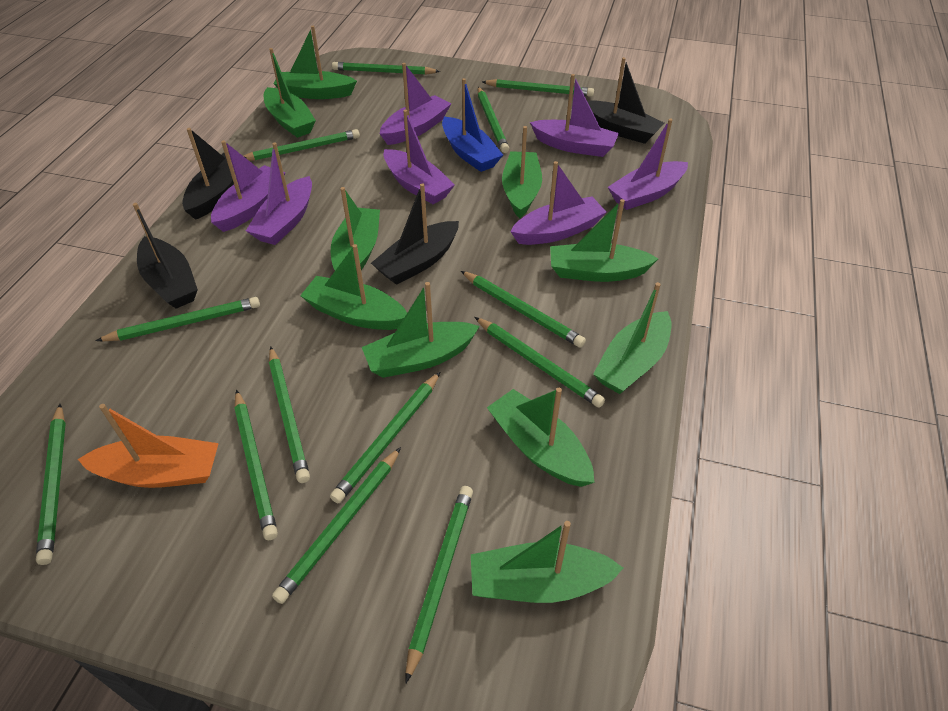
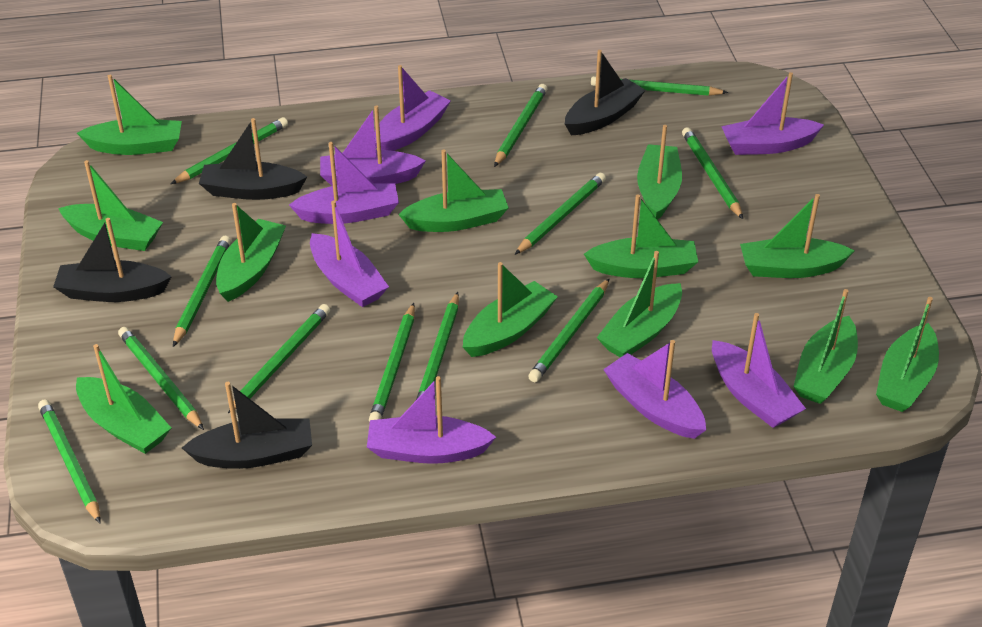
blue boat: [442,78,503,172] = 1 -> none = 0
green boat: [264,48,316,138] [273,26,357,99] [300,244,407,330] [331,187,380,272] [362,282,480,378] [471,521,623,603] [487,388,595,487] [502,126,542,218] [550,199,658,282] [593,282,671,394] = 10 -> [58,160,163,251] [76,344,171,454] [77,75,182,155] [216,203,286,302] [398,149,509,232] [463,262,558,357] [584,194,698,278] [597,251,682,358] [637,125,682,220] [740,194,855,278] [793,289,858,404] [876,297,939,412] = 12
green pencil: [36,404,66,565] [96,297,260,341] [234,390,278,540] [244,129,360,161] [269,346,310,483] [272,447,401,604] [330,372,440,503] [332,62,440,75] [405,486,473,684] [461,271,586,348] [475,317,605,408] [478,87,509,153] [482,79,594,97] = 13 -> [38,399,101,524] [118,327,204,430] [171,117,288,184] [173,236,231,347] [228,304,330,413] [369,303,415,422] [416,292,459,400] [494,84,547,167] [515,173,606,255] [528,278,610,382] [591,76,728,96] [682,127,743,219] = 12
orange boat: [78,404,219,488] = 1 -> none = 0
purple boat: [211,140,286,232] [246,142,312,245] [379,63,451,145] [384,110,455,204] [510,161,607,245] [530,74,619,157] [608,119,688,210] = 7 -> [289,142,399,224] [310,200,389,307] [320,105,426,186] [367,376,496,464] [374,65,451,151] [603,340,706,439] [712,313,806,428] [721,72,824,155] = 8

